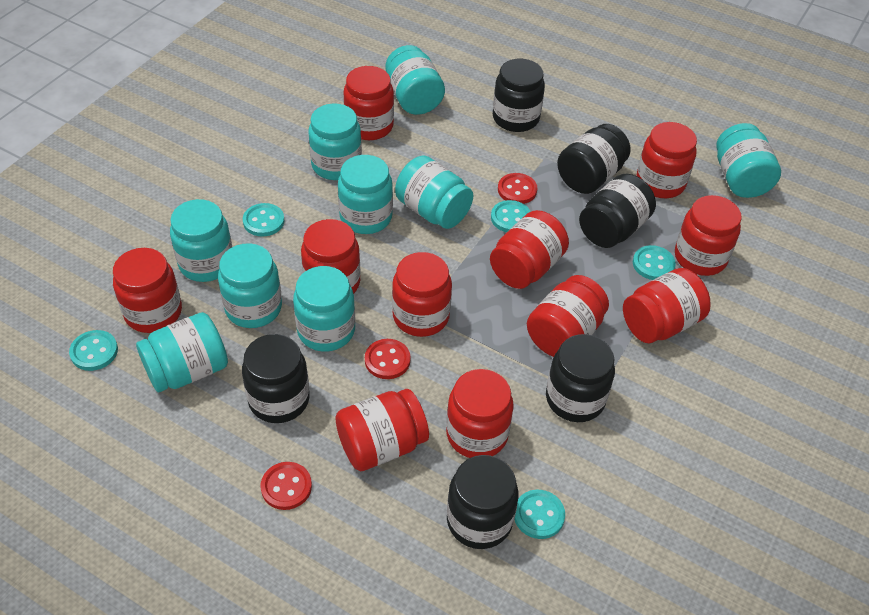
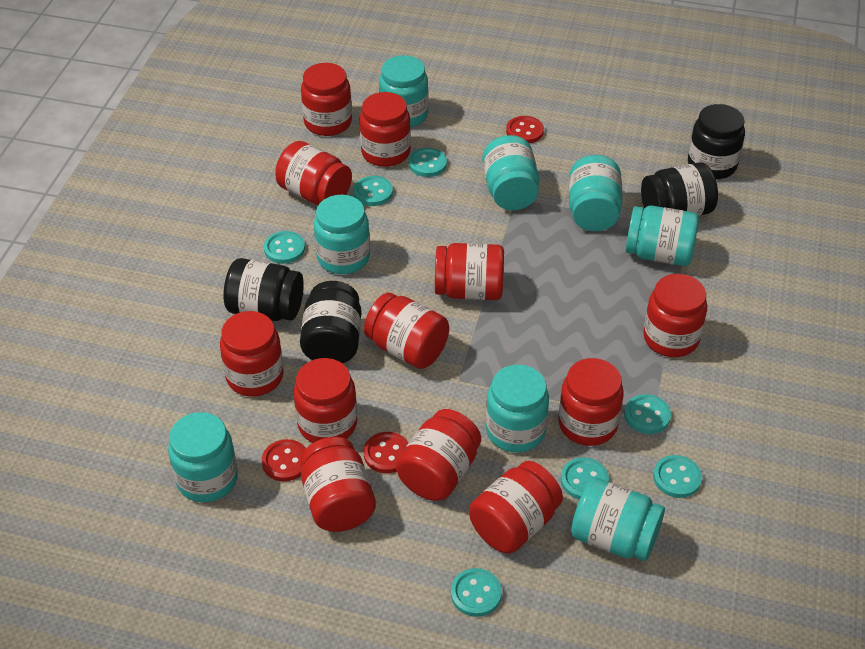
black jar: [242,334,310,423] [447,455,518,549] [493,59,545,132] [546,334,615,422] [557,124,631,194] [579,174,656,248] = 6 -> [223,258,304,321] [300,281,362,363] [641,162,718,216] [688,104,745,179] = 4
red jar: [113,248,182,333] [301,219,361,294] [335,389,429,471] [343,66,394,140] [392,252,452,337] [446,369,514,458] [490,210,569,289] [527,275,609,357] [623,268,711,343] [636,122,697,198] [675,195,742,276] = 11 -> [220,311,284,397] [275,141,352,205] [294,358,357,443] [300,437,376,532] [301,63,352,136] [359,92,411,167] [364,293,449,369] [396,409,481,501] [435,243,504,300] [469,461,563,554] [558,358,624,446] [643,274,707,357] = 12
turquoise button: [69,330,118,371] [243,203,284,237] [491,200,531,232] [514,490,565,539] [633,245,676,280] = 5 -> [264,231,305,264] [353,176,393,206] [409,148,447,177] [451,568,502,617] [561,457,609,500] [624,394,671,434] [653,455,702,498] = 7
turquoise jar: [136,312,228,392] [170,199,232,282] [218,243,282,328] [293,266,355,352] [308,104,362,180] [338,155,393,234] [385,45,445,115] [395,155,473,229] [716,123,781,198] = 9 -> [168,412,238,502] [314,195,370,274] [379,55,428,127] [482,135,539,210] [486,365,549,453] [569,155,622,231] [571,478,665,561] [626,206,699,266] = 8

